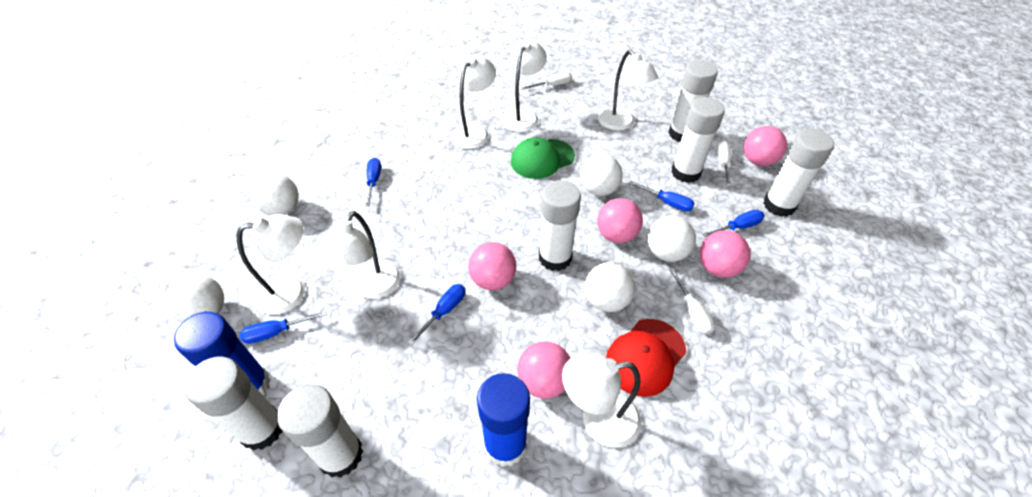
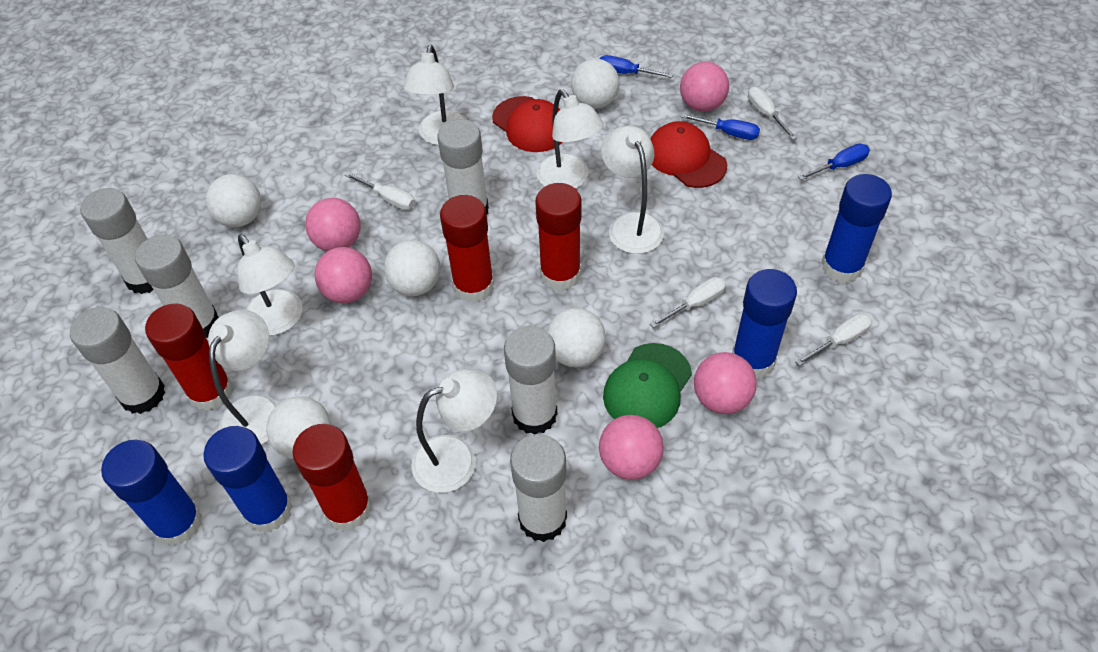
blue glue stick: [174,312,271,396] [477,373,530,467] = 2 -> [101,440,203,546] [203,426,293,533] [732,269,797,378] [821,174,892,283] = 4
blue screwdriver: [240,311,327,344] [365,158,381,206] [408,284,465,345] [629,181,695,212] [703,210,765,237] = 5 -> [600,55,673,78] [680,114,760,140] [798,144,870,180] = 3
red cap: [606,319,686,397] = 1 -> [492,96,563,152] [650,121,727,188] = 2
red glue stick: none = 0 -> [145,304,233,411] [292,424,372,531] [440,195,494,302] [535,183,581,291] = 4
white screwdriver: [521,72,572,90] [669,268,715,334] [717,141,731,186] = 3 -> [345,172,415,210] [650,277,726,328] [748,87,797,140] [796,313,872,366] = 4

